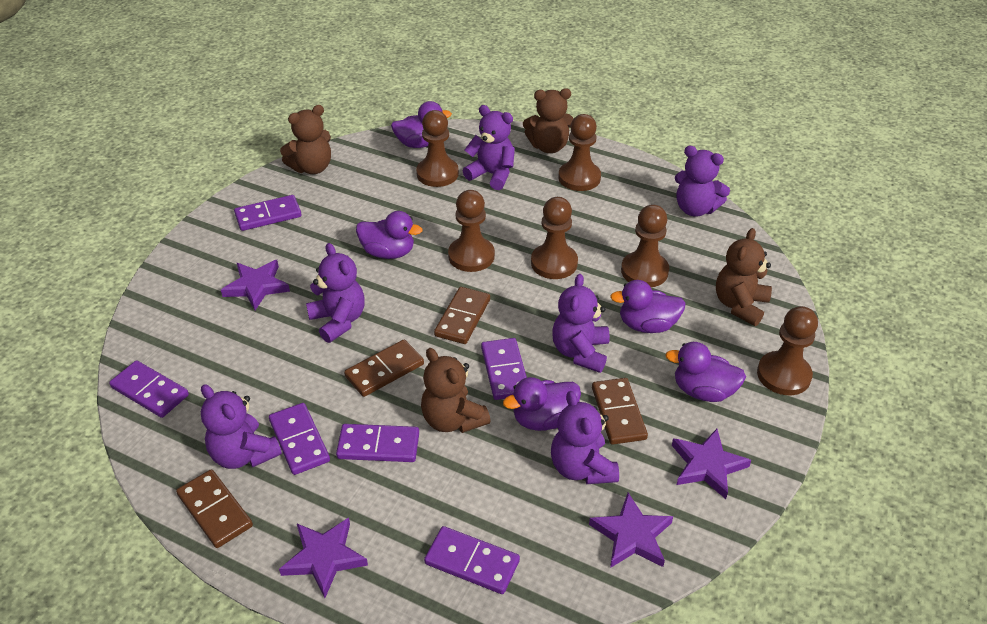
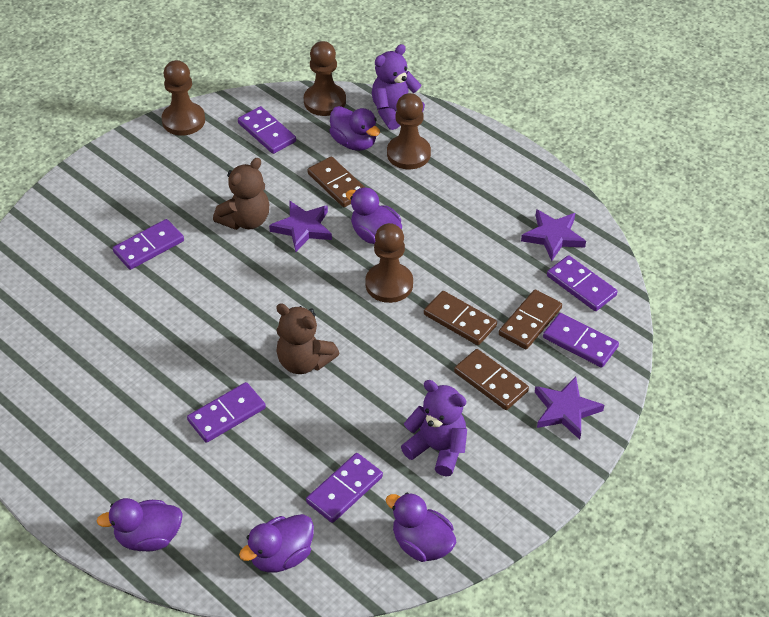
brown pawn: [416,110,459,187] [448,190,495,272] [531,197,578,279] [558,114,601,191] [621,205,669,287] [757,306,818,395] = 6 -> [162,60,205,136] [304,41,346,116] [365,223,413,303] [387,93,431,169] = 4
brown teddy bear: [280,105,331,174] [421,348,491,433] [523,88,574,153] [716,228,772,326] = 4 -> [213,158,269,230] [276,303,340,374] = 2
purple star: [221,260,290,310] [279,518,368,598] [589,493,673,568] [672,429,751,499] = 4 -> [269,201,332,252] [521,209,586,261] [535,377,604,439] = 3
purple teddy bear: [201,384,282,469] [306,243,365,343] [463,105,515,190] [551,391,619,484] [552,274,610,373] [675,146,730,217] = 6 -> [372,44,425,130] [401,380,467,476] = 2

